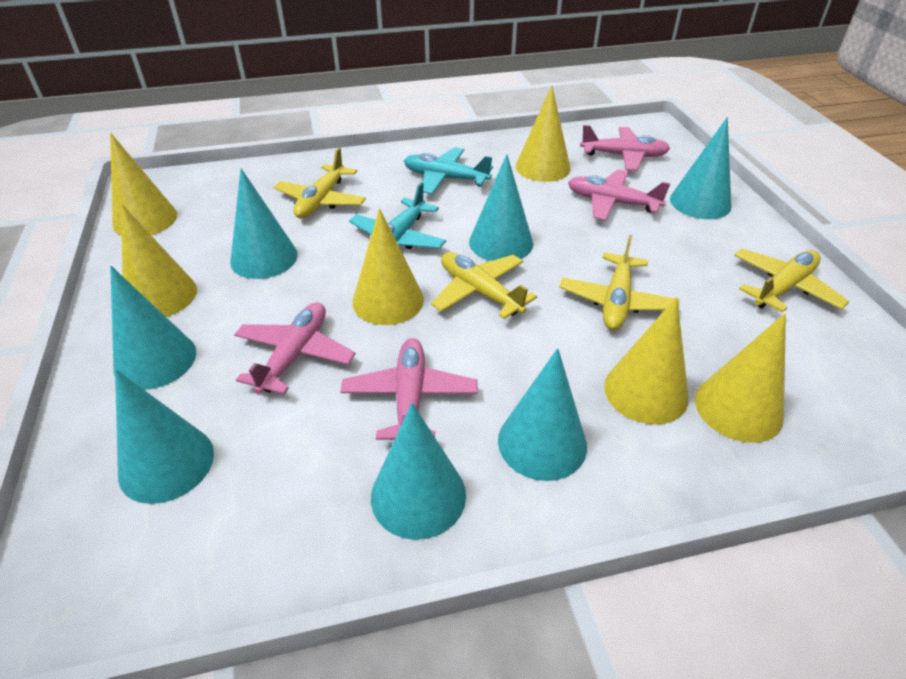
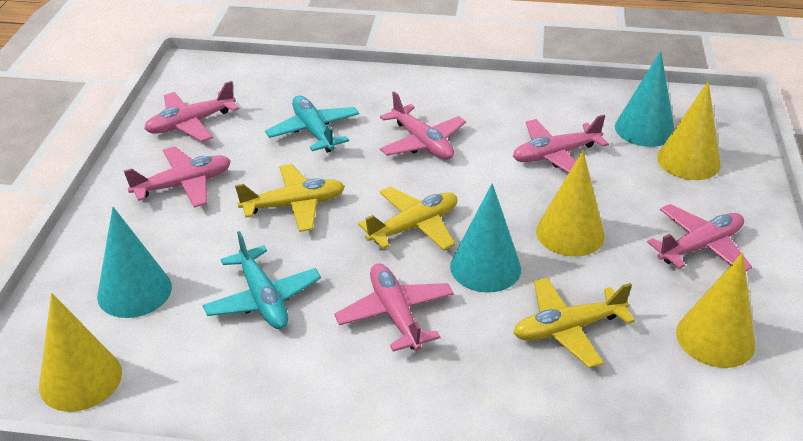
pink plane: [234,303,356,395] [340,338,478,440] [568,169,671,220] [580,125,670,171] = 4 -> [124,146,231,207] [144,81,239,142] [334,263,454,352] [380,91,466,160] [513,115,609,173] [647,204,752,271] = 6
turquoise cone: [110,266,196,390] [115,369,214,504] [230,168,298,279] [371,403,466,540] [469,154,533,261] [498,348,587,481] [670,117,731,219] = 7 -> [97,207,172,318] [450,183,521,293] [615,51,674,147] = 3
yellow cone: [110,133,177,236] [121,204,197,317] [352,208,424,325] [516,86,571,182] [604,297,689,425] [695,313,786,443] = 6 -> [39,293,122,412] [536,151,605,257] [657,81,721,180] [676,252,755,368] = 4
yellow plane: [274,148,366,218] [431,252,537,319] [559,235,680,330] [734,249,849,312] = 4 -> [235,164,345,232] [358,187,457,250] [513,278,635,368] = 3

